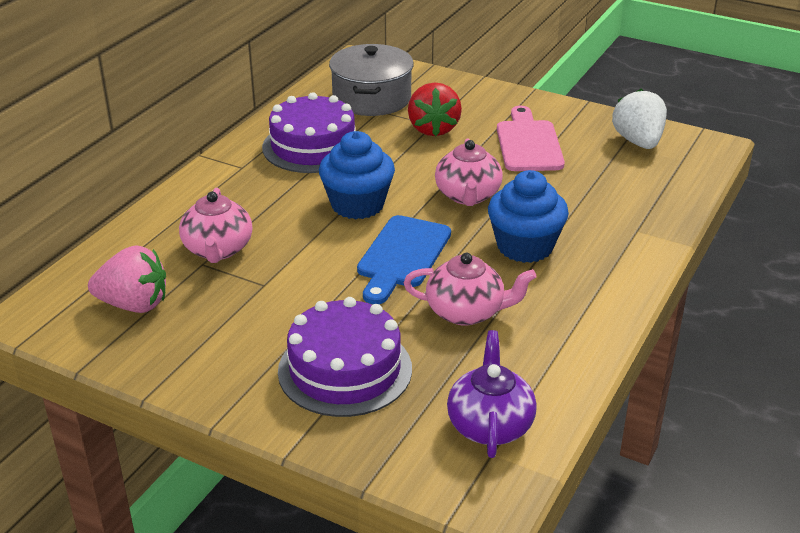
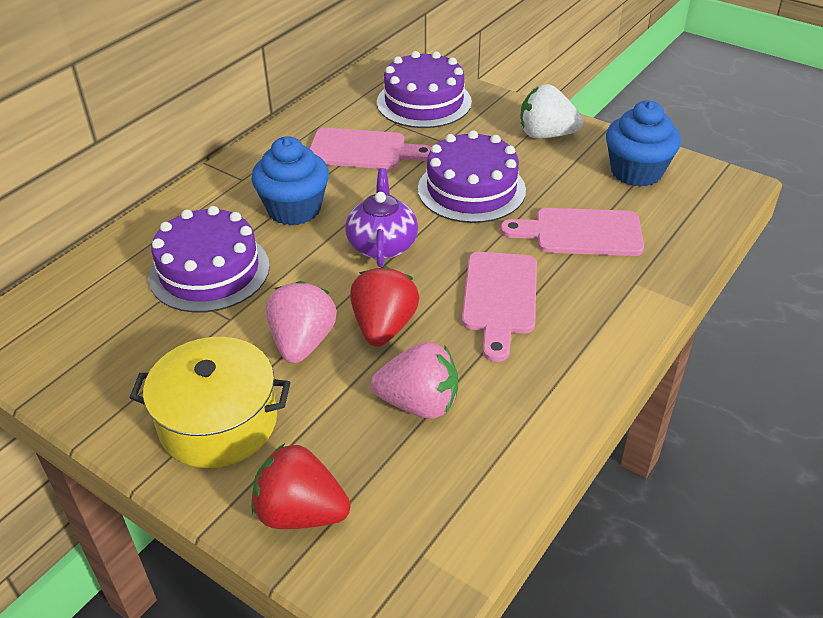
blue cutting board: [357,215,451,304] = 1 -> none = 0
grey pot: [329,44,414,116] = 1 -> none = 0
pink cutting board: [497,106,565,171] = 1 -> [309,128,431,169] [462,252,537,362] [500,208,644,256] = 3
pink strawberry: [88,245,166,313] = 1 -> [266,281,337,363] [371,342,458,419] = 2
pink teapot: [179,188,252,263] [404,253,536,326] [435,139,503,206] = 3 -> none = 0
purple cake: [262,92,355,173] [278,297,412,417] = 2 -> [149,206,270,313] [377,51,472,128] [418,130,526,223] = 3
red strawberry: [408,82,462,136] = 1 -> [251,443,351,529] [350,266,420,347] = 2
yellow pot: none = 0 -> [129,337,291,468] = 1

